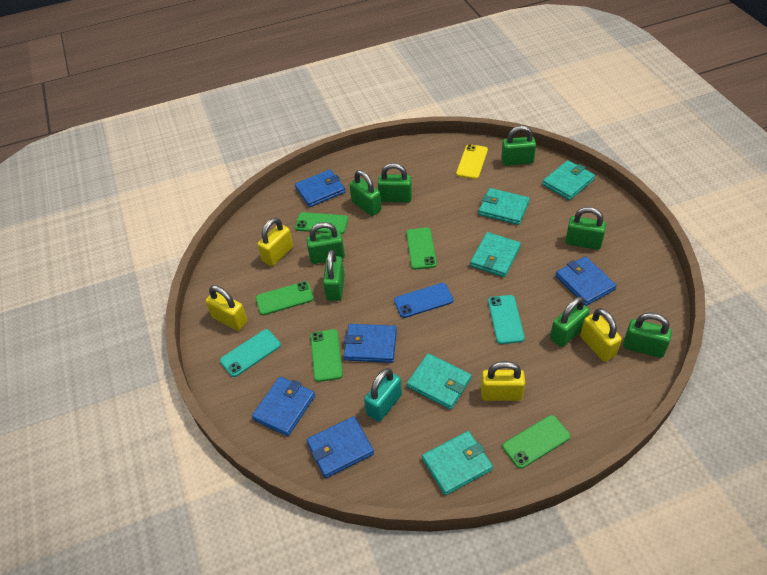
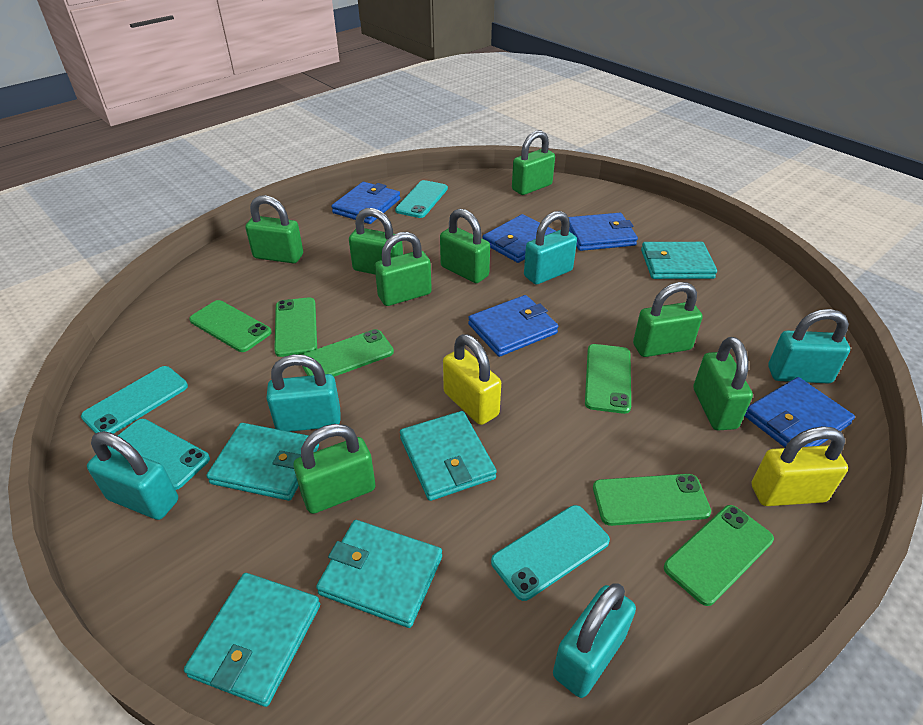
blue phone: [394,283,454,318] = 1 -> none = 0
green phone: [256,281,314,315] [295,212,348,234] [311,329,343,382] [406,228,437,270] [502,415,571,469] = 5 -> [189,300,272,352] [274,297,317,357] [302,329,394,377] [585,344,631,414] [593,474,711,526] [664,505,774,606] = 6
turquoise padlock: [364,368,402,422] = 1 -> [87,431,178,520] [266,354,340,432] [524,211,577,284] [553,583,636,698] [768,309,850,383] = 5
turquoise phone: [220,329,281,377] [488,295,525,344] = 2 -> [81,366,188,434] [118,419,210,490] [395,180,448,218] [491,505,610,601] = 4
yellow padlock: [206,285,247,331] [257,218,293,266] [481,361,525,401] [580,308,622,362] = 4 -> [443,334,501,425] [752,426,848,506] = 2
yellow phone: [456,144,488,179] = 1 -> none = 0

